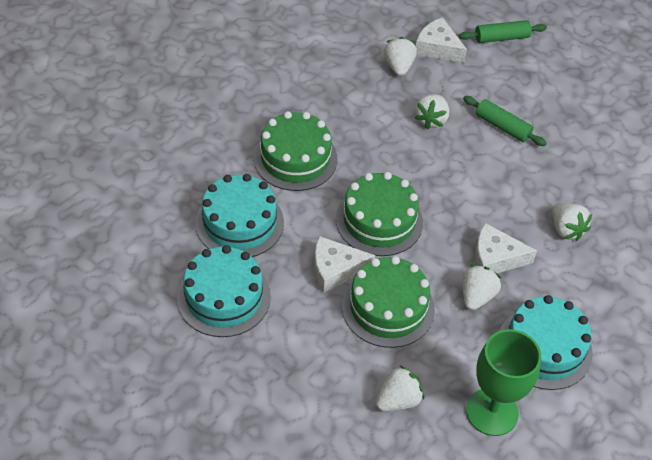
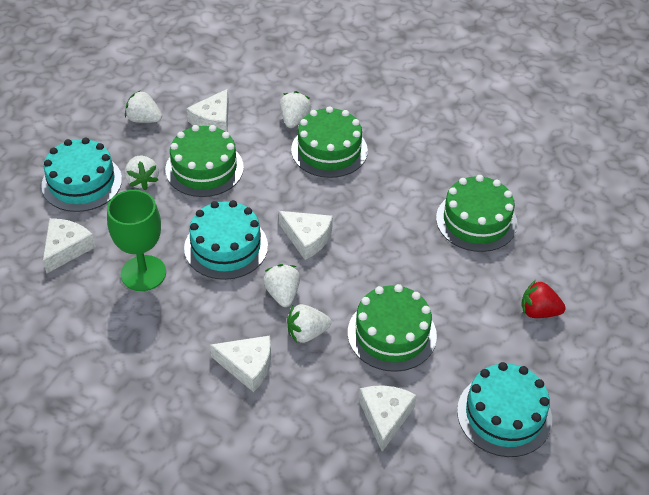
green cake: [254,111,337,191] [336,172,423,256] [342,256,435,348] = 3 -> [165,125,244,197] [291,106,368,178] [348,284,437,372] [436,175,518,252] = 4
green rolling pin: [459,20,547,43] [463,96,547,146] = 2 -> none = 0
red strawberry: none = 0 -> [521,280,566,318] = 1
white cheese: [314,236,375,293] [416,17,467,63] [474,223,537,273] = 3 -> [43,218,96,273] [186,89,229,132] [210,336,271,392] [279,211,333,260] [359,385,417,452] = 5

